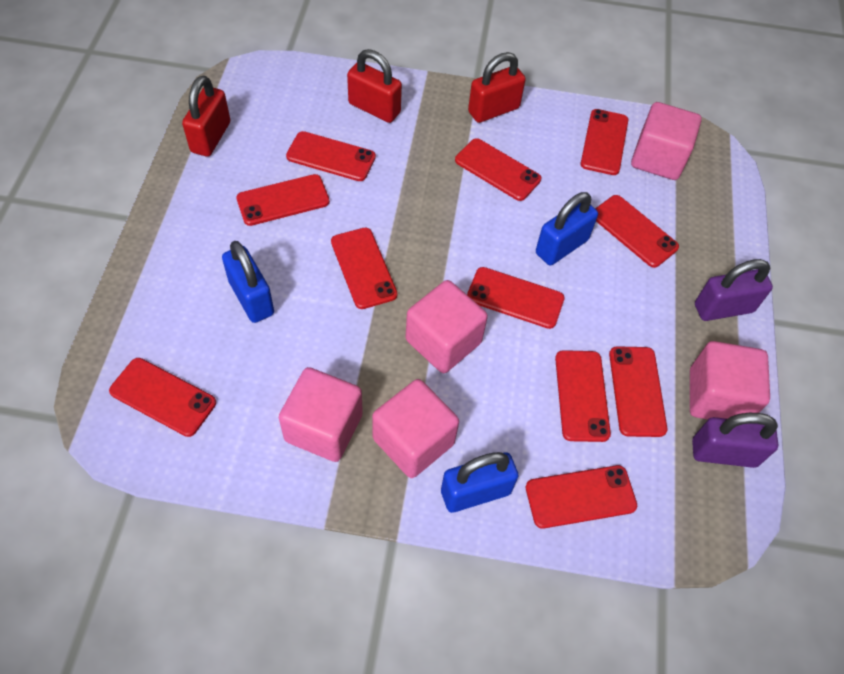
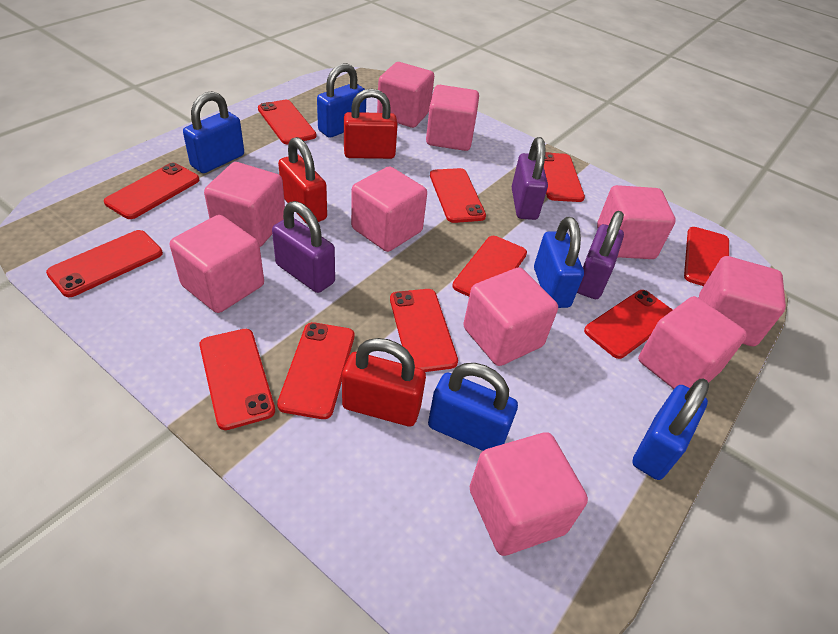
blue padlock: [222,241,274,323] [441,452,519,513] [536,192,598,265] = 3 -> [183,91,244,173] [317,63,366,138] [428,363,518,451] [534,217,584,308] [632,379,709,480] = 5
pink cube: [279,367,363,462] [372,379,459,478] [405,280,488,373] [631,102,702,180] [690,341,770,420] = 5 -> [170,215,264,313] [204,162,285,247] [351,166,427,252] [377,62,434,128] [426,85,479,151] [463,268,558,366] [469,432,588,556] [597,185,676,259] [638,296,747,389] [699,256,786,346] = 10
purple padlock: [692,413,778,468] [695,259,773,321] = 2 -> [272,201,335,293] [512,137,548,220] [577,211,624,299] = 3

